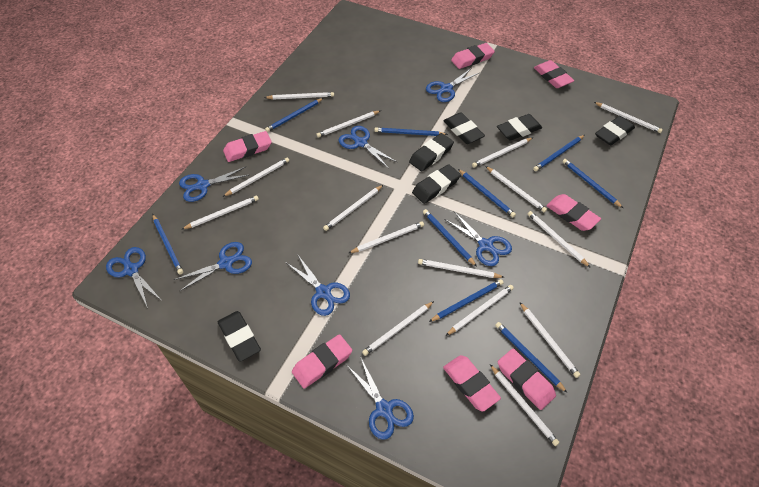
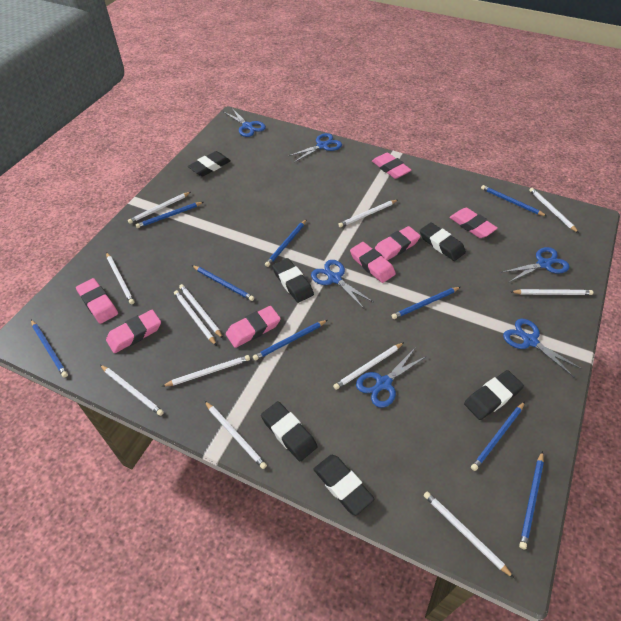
blue scissors: [106,247,162,308] [174,242,252,291] [179,167,249,202] [287,254,350,316] [339,126,397,169] [348,358,414,440] [426,69,479,102] [444,212,512,266] = 8 -> [224,107,266,137] [288,133,342,162] [311,260,373,309] [356,348,427,408] [501,247,570,282] [503,318,582,377] = 6
white pencil: [181,196,259,230] [223,158,289,197] [265,92,334,100] [316,110,381,138] [323,185,383,231] [349,221,424,253] [362,301,434,356] [418,259,504,278] [446,285,514,336] [472,138,532,168] [486,166,547,213] [490,365,559,446] [520,303,580,378] [528,211,591,268] [594,102,663,133] = 15 -> [100,365,164,416] [106,252,134,304] [128,192,191,224] [161,355,250,387] [174,290,217,346] [179,284,223,338] [205,401,267,469] [333,342,404,390] [338,200,397,227] [423,491,514,578] [511,289,593,295] [529,188,579,233] = 12

